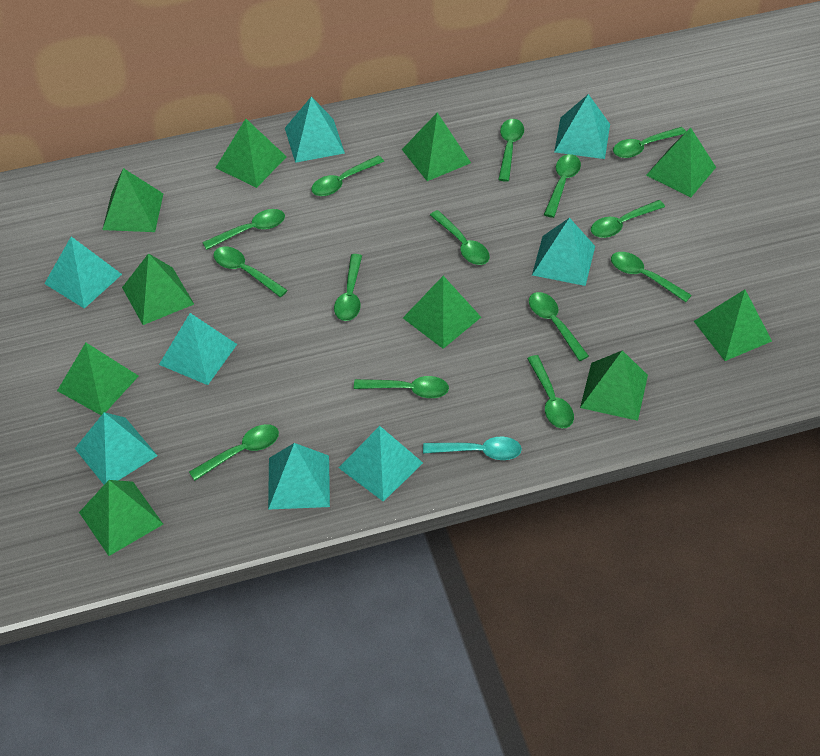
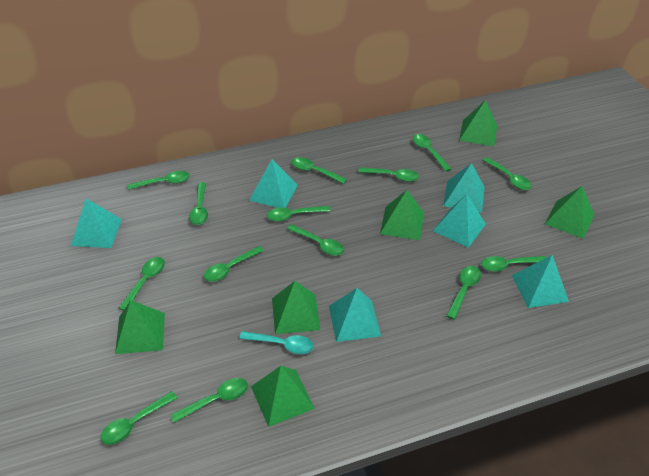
green pyramid: [57,343,139,415] [79,480,163,556] [102,168,163,232] [122,253,194,325] [216,119,287,188] [402,112,471,181] [403,276,481,349] [580,350,648,421] [646,128,716,197] [694,290,772,361] = 10 -> [115,300,165,354] [251,366,315,427] [272,281,320,334] [380,190,424,240] [459,100,497,146] [545,186,594,239] = 6
turquoise pyramid: [44,237,122,309] [75,412,158,484] [159,313,237,385] [268,443,330,510] [285,97,345,163] [339,426,423,502] [532,218,595,286] [554,94,610,159] = 8 -> [71,198,122,248] [249,159,298,208] [329,288,381,342] [433,194,486,248] [443,163,485,213] [512,255,569,308] = 6

